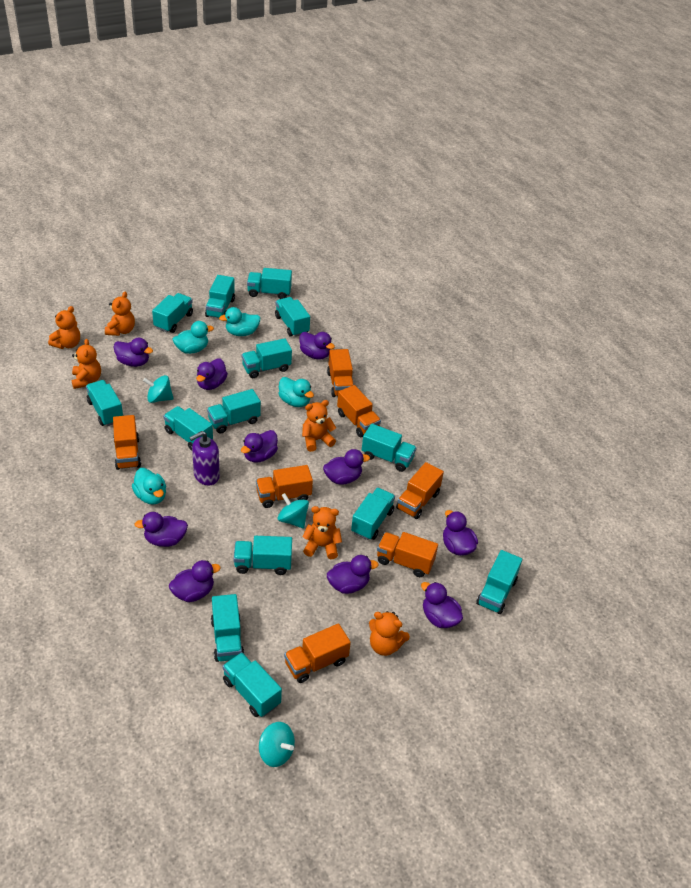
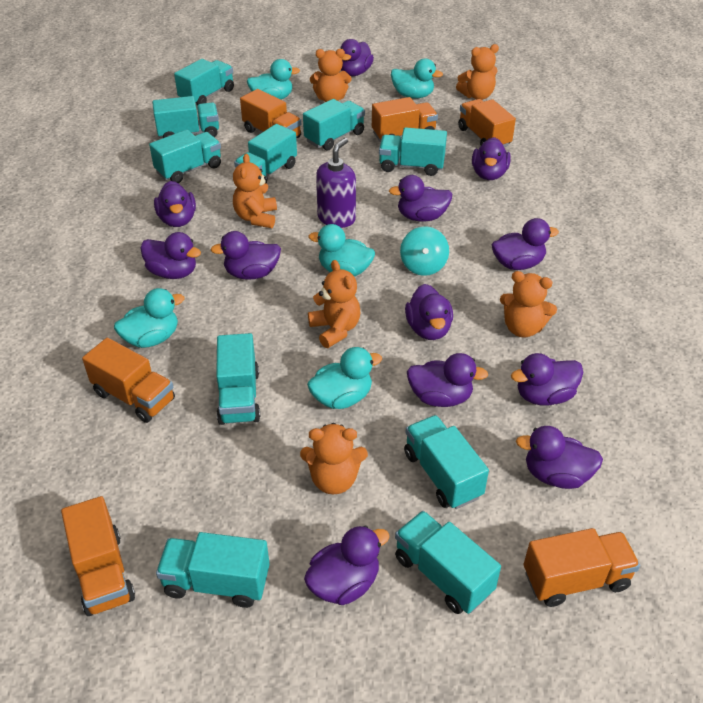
orange truck: [113,415,141,470] [256,465,313,508] [284,624,351,683] [327,349,354,397] [337,385,381,437] [377,532,438,577] [396,462,444,519] = 7 -> [61,496,135,616] [82,338,175,423] [240,89,301,138] [372,97,438,141] [458,99,516,147] [524,528,640,607] = 6
purple duck: [114,338,153,367] [134,512,188,547] [169,560,221,602] [196,358,228,390] [241,430,278,463] [299,332,335,360] [323,449,370,485] [327,555,379,594] [421,582,463,628] [443,510,478,556] = 10 -> [140,232,201,279] [154,181,196,227] [211,231,281,280] [304,525,390,605] [340,39,374,76] [389,175,452,222] [405,284,453,340] [407,353,488,407] [472,137,511,180] [492,218,559,270] [511,353,583,406] [516,426,603,489] = 12
turquoise duck: [132,468,166,505] [173,321,214,354] [219,307,260,336] [278,377,314,407] = 4 -> [114,288,184,348] [247,59,300,100] [307,347,382,409] [309,224,375,277] [391,59,443,98] = 5
turquoise spinning top: [143,375,174,403] [259,722,295,767] [278,493,309,528] = 3 -> [400,226,449,276] = 1
turquoise truck: [86,380,124,426] [152,293,193,333] [163,406,213,451] [205,275,235,318] [207,389,261,433] [211,594,244,662] [223,652,282,717] [234,536,292,575] [242,338,292,378] [247,268,292,299] [275,297,310,337] [351,488,395,540] [362,424,417,472] [476,550,522,614] = 14 -> [149,130,221,183] [152,96,219,138] [156,532,270,608] [174,59,234,106] [216,333,260,425] [234,124,297,184] [303,99,365,151] [379,127,447,176] [395,511,501,614] [404,415,489,509] = 10

